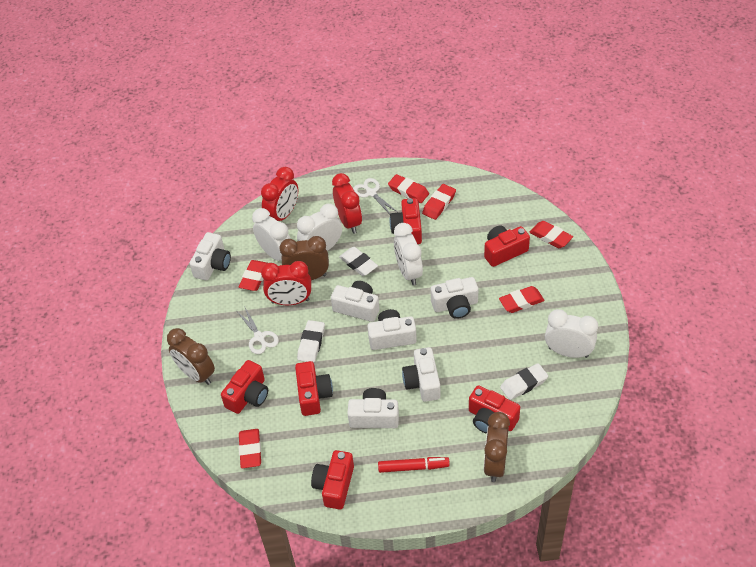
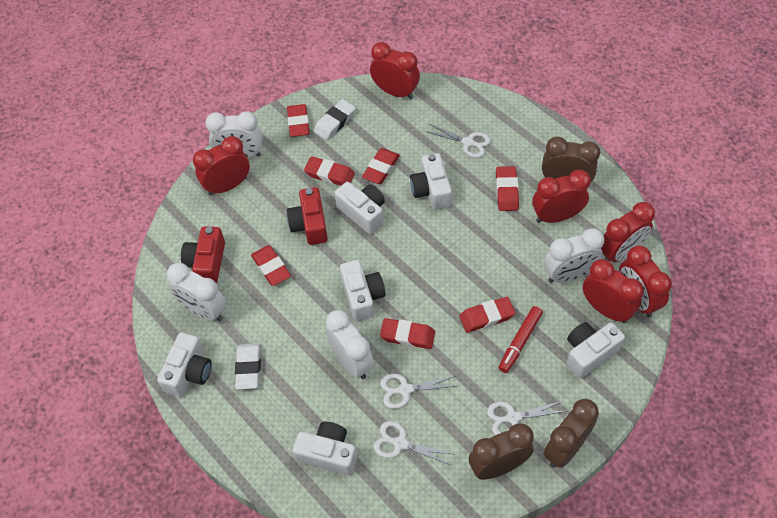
red camera: [221,360,268,414] [295,361,333,416] [311,450,354,510] [390,198,422,244] [469,385,520,434] [484,225,530,267] = 6 -> [181,226,225,284] [287,187,328,245] = 2
red clock: [261,167,298,221] [261,261,311,305] [332,173,362,234] = 3 -> [193,136,250,196] [370,42,420,99] [532,170,591,223] [583,259,644,323] [601,202,655,262] [619,246,672,317] = 6
red eraser: [239,260,267,291] [239,429,261,468] [388,174,429,203] [422,184,456,220] [499,286,545,313] [529,221,573,248] = 6 -> [251,245,291,286] [287,104,309,137] [304,157,355,186] [362,148,400,184] [380,318,435,349] [459,297,515,333] [496,166,519,211] = 7
white eraser: [297,320,325,363] [339,247,378,276] [500,363,548,400] = 3 -> [235,343,261,389] [314,99,356,140] = 2
white scissors: [237,306,279,354] [353,178,397,214] = 2 -> [374,421,452,465] [380,374,456,409] [425,124,491,158] [487,401,567,435] = 4

